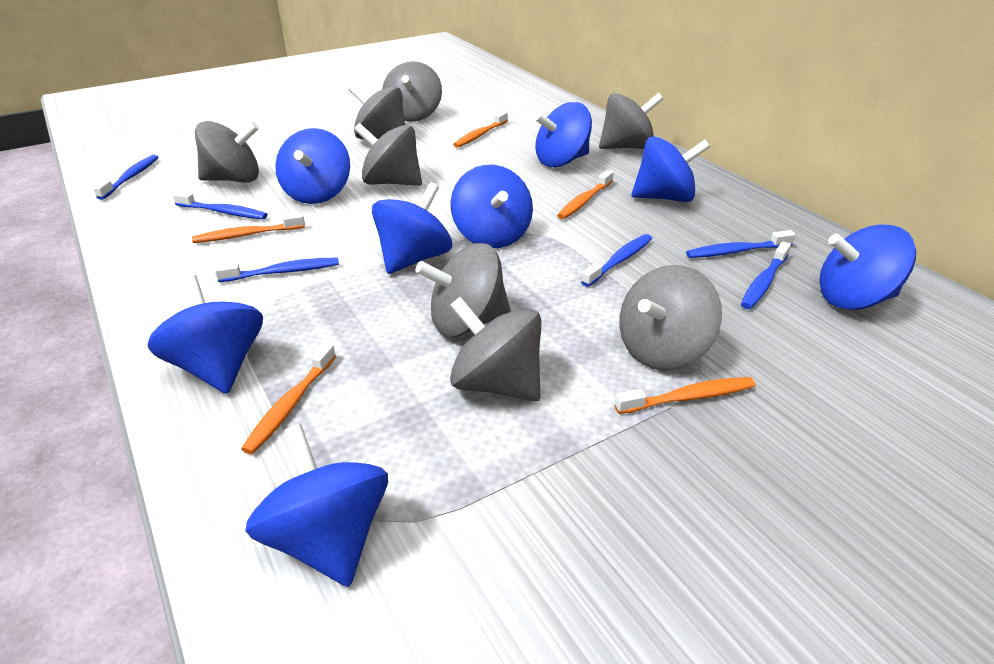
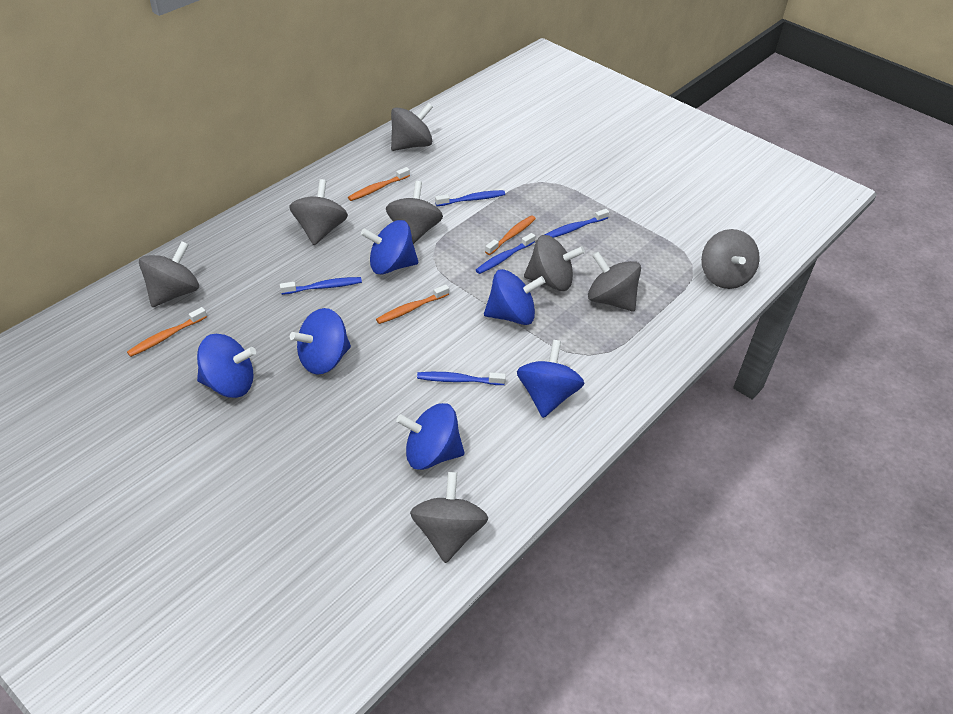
blue spinning top: [148,275,263,394] [245,424,388,587] [275,128,350,204] [372,182,452,274] [450,165,533,248] [534,102,592,167] [632,136,710,202] [819,224,916,310] = 8 -> [197,334,256,398] [290,308,351,375] [361,220,418,275] [396,403,465,470] [484,269,546,325] [517,340,584,418] = 6
blue toothbrush: [93,155,158,200] [172,191,268,219] [215,257,339,282] [581,234,652,287] [686,230,795,258] [741,241,791,309] = 6 -> [280,277,362,295] [417,372,506,385] [435,190,505,206] [476,233,535,274] [545,209,609,238] = 5
orange toothbrush: [192,213,305,243] [241,343,336,454] [453,111,508,148] [557,170,614,219] [614,377,755,414] = 5 -> [127,307,207,357] [348,167,410,201] [376,284,449,324] [485,215,536,255] = 4

